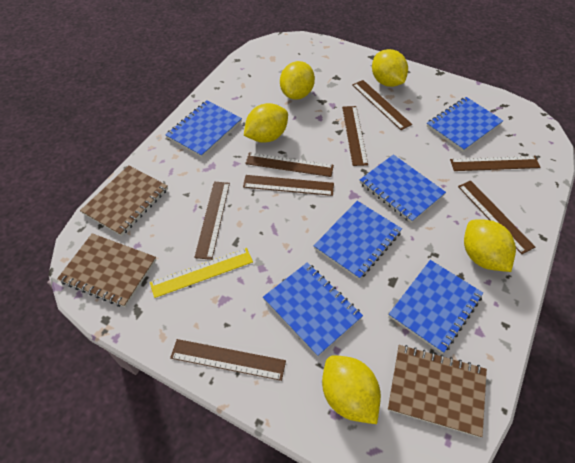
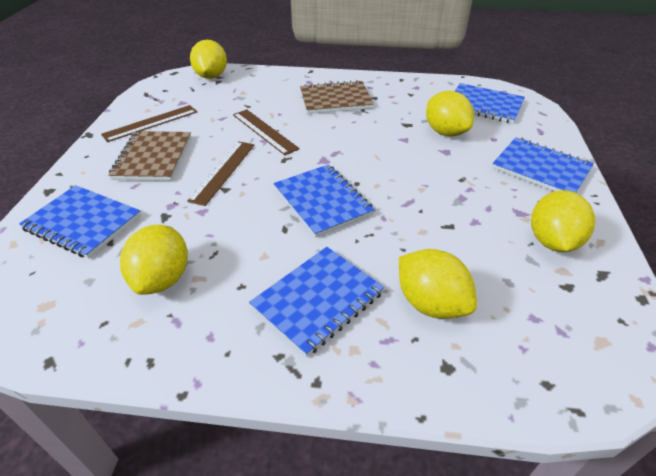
blue notebook: [165,100,242,157] [263,262,363,357] [314,201,402,280] [360,154,446,223] [389,260,483,354] [427,97,503,152] = 6 -> [19,185,141,259] [249,247,384,357] [273,164,375,238] [455,83,525,124] [492,137,594,193] = 5
brown notebook: [57,233,156,307] [80,165,168,236] [388,345,487,438] = 3 -> [108,131,191,181] [300,80,374,114] = 2
brown ruler: [170,339,286,381] [194,182,230,260] [243,175,334,196] [245,152,334,177] [342,106,368,166] [352,80,412,130] [450,156,540,171] [458,180,535,254] = 8 -> [101,105,197,142] [187,141,254,206] [233,109,300,155] = 3
yellow ruler: [150,248,253,298] = 1 -> none = 0

